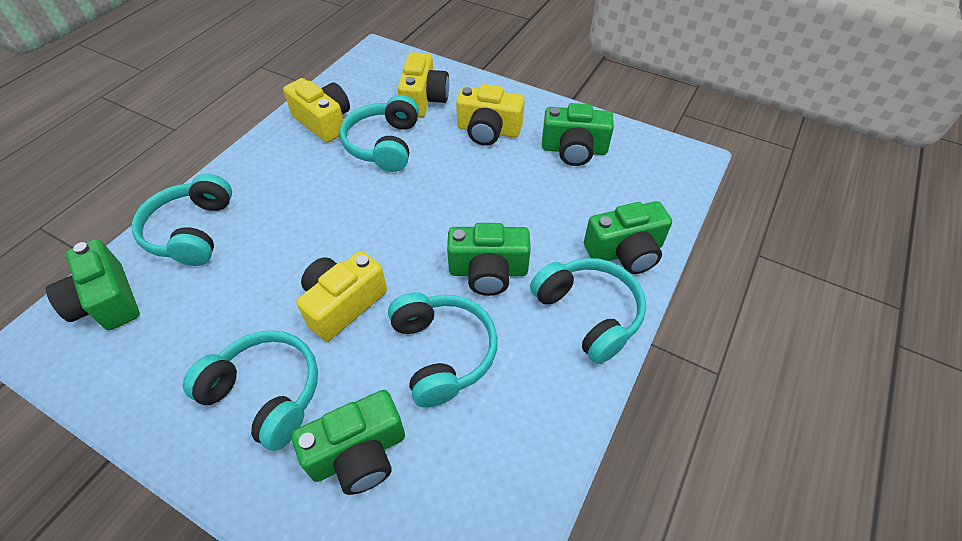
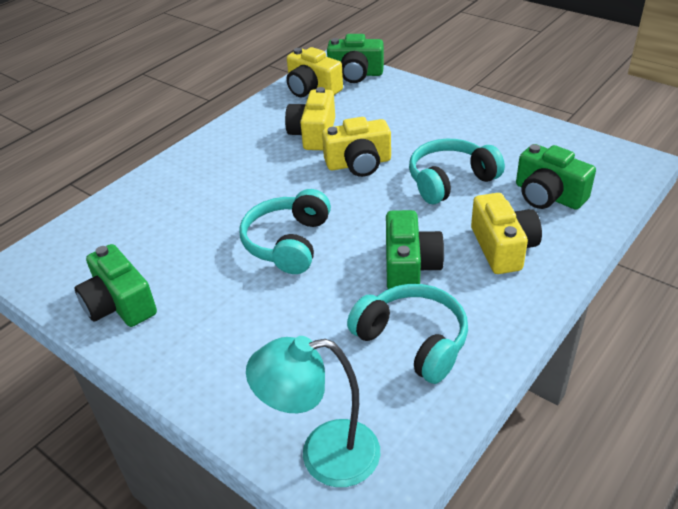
green camera: [46,239,140,330] [291,390,405,495] [447,223,531,296] [542,103,614,166] [584,201,672,274] = 5 -> [75,244,157,327] [327,34,384,83] [386,210,445,289] [516,144,596,210] = 4
turquoise headphones: [132,174,232,266] [183,330,318,451] [340,95,419,172] [388,292,498,407] [530,258,646,364] = 5 -> [239,189,331,274] [347,284,468,384] [409,139,505,204] = 3
turquoise lamp: none = 0 -> [246,336,380,487] = 1

